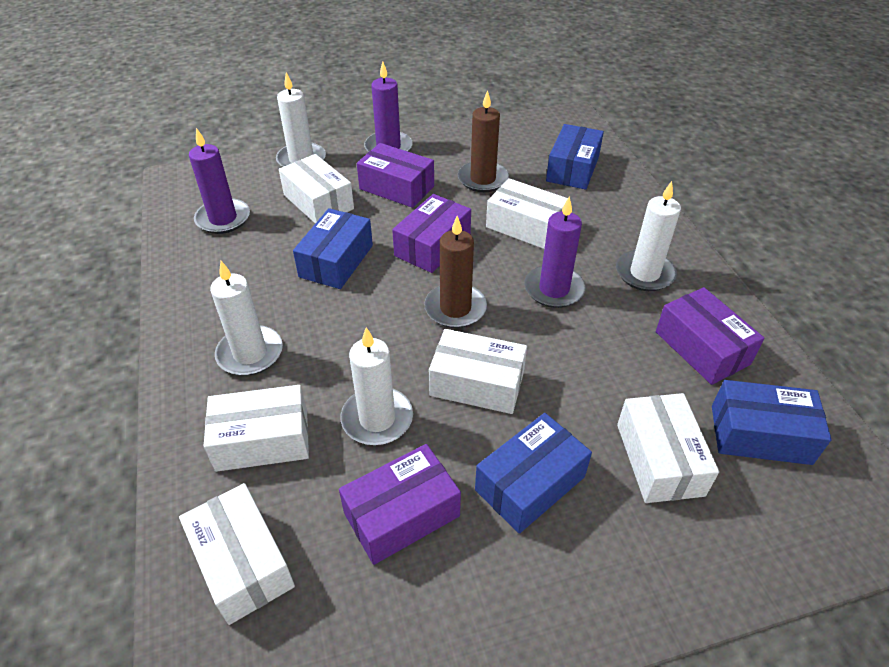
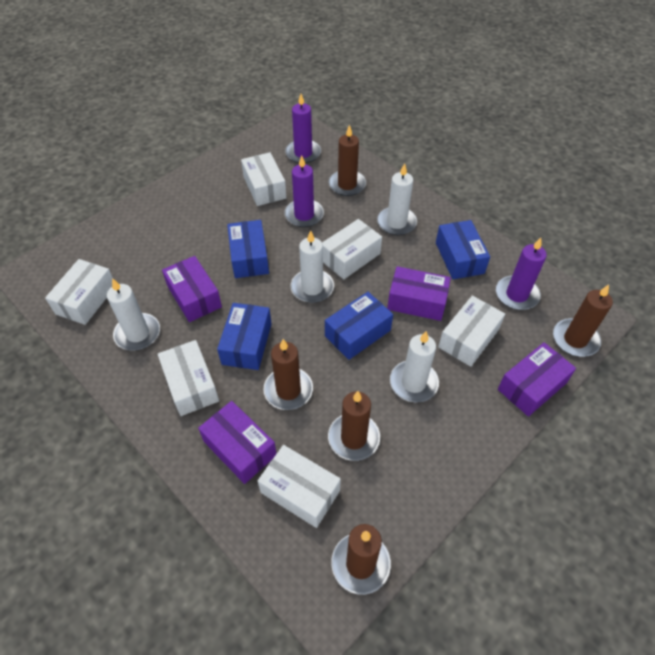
brown candle: [424,216,487,328] [458,90,509,192] = 2 -> [263,339,313,410] [328,124,366,196] [328,391,380,461] [331,524,391,595] [553,285,613,357] = 5

